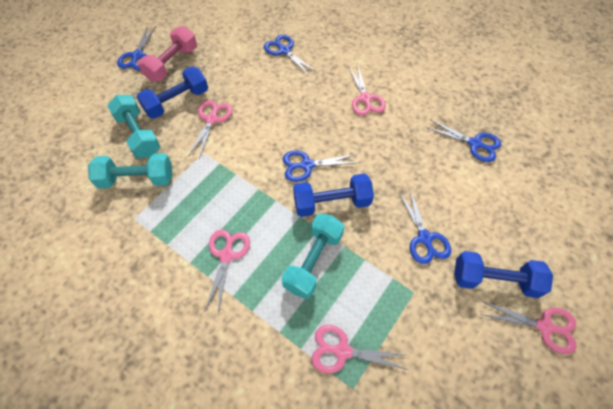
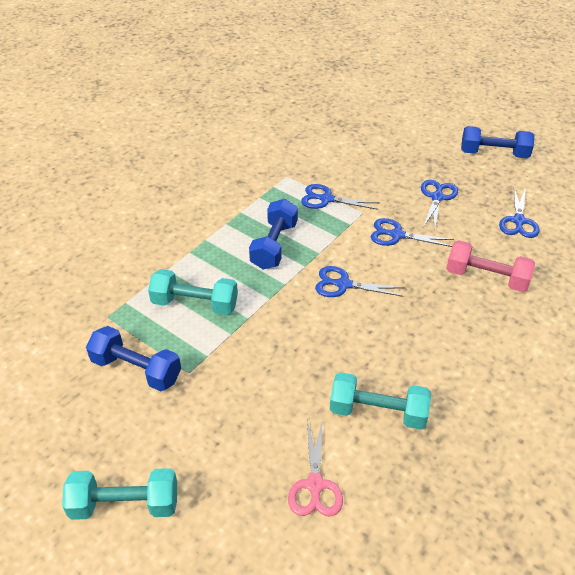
pink scissors: [189,100,232,159] [205,229,250,313] [311,325,408,373] [348,66,386,116] [480,301,576,354] = 5 -> [288,420,343,517] = 1

